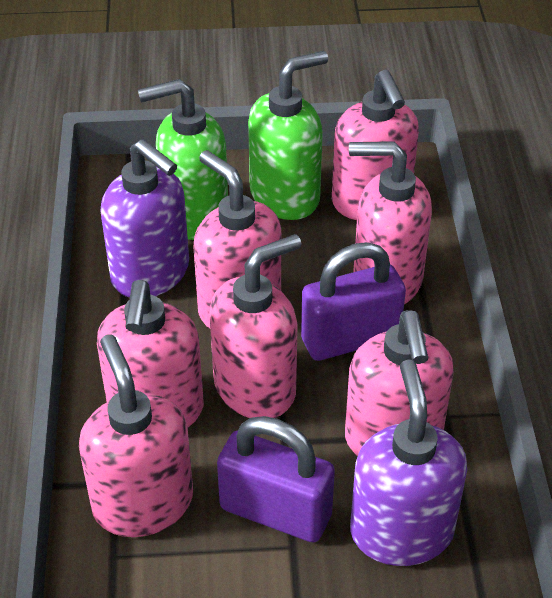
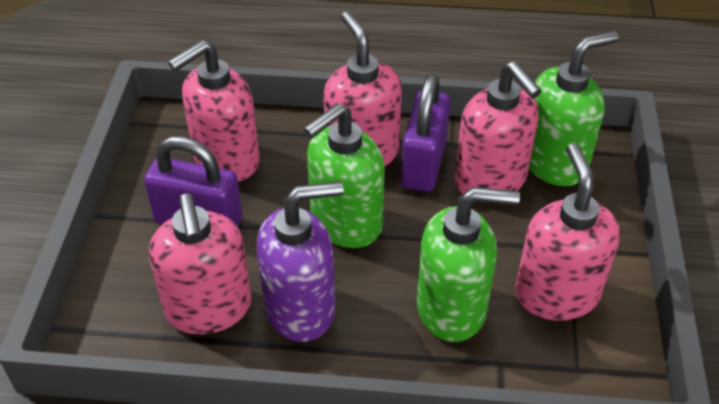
green soap dispenser: [138,79,228,240] [248,51,328,220] = 2 -> [304,103,385,248] [417,187,520,342] [529,31,619,186] = 3
pink soap dispenser: [79,334,193,537] [97,280,204,428] [194,150,281,328] [210,234,302,418] [332,70,419,220] [345,310,454,456] [349,141,432,304] = 7 -> [149,194,251,334] [168,40,260,182] [323,11,402,167] [455,61,542,194] [515,143,620,321] = 5
purple soap dispenser: [101,139,189,297] [350,359,467,566] = 2 -> [256,181,344,342] = 1

